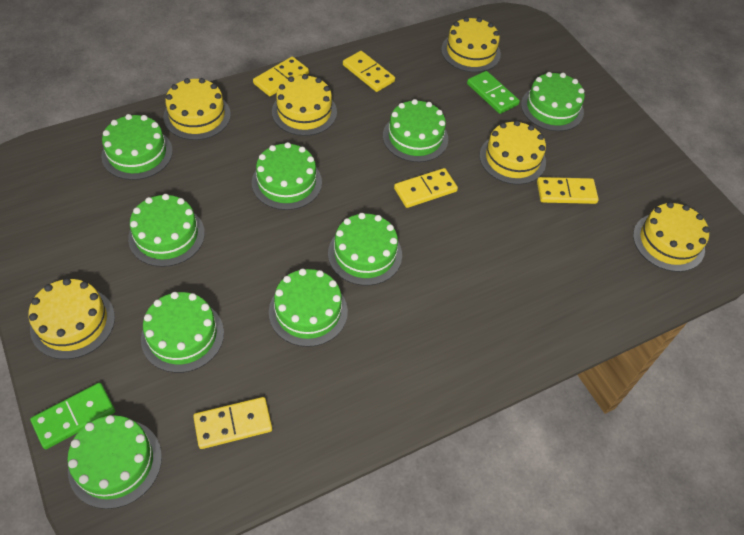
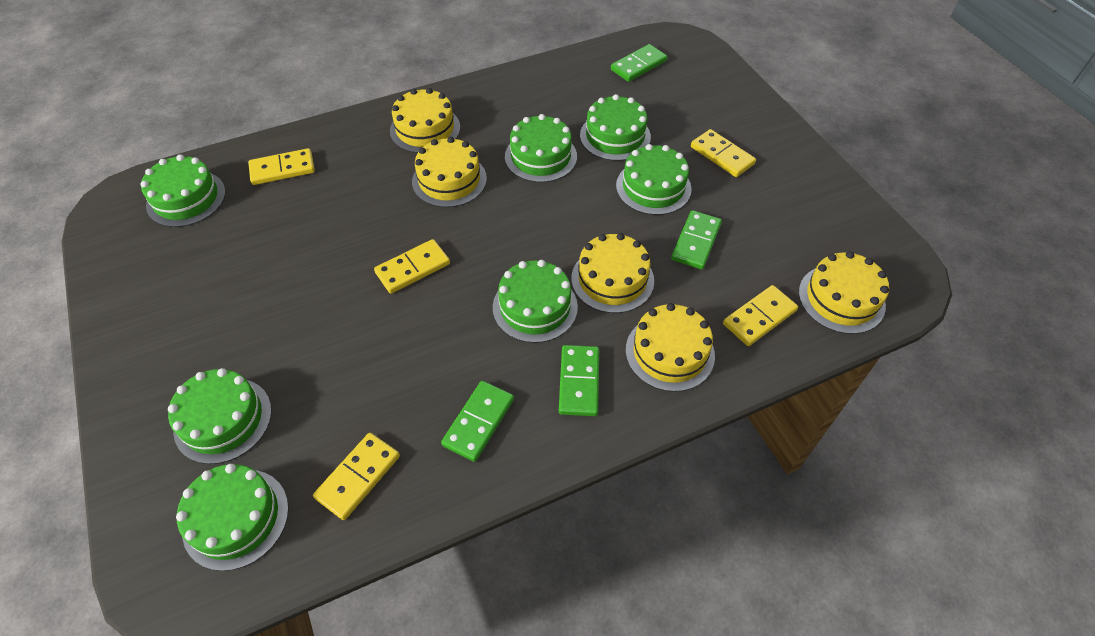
green cake: [67,415,162,509] [101,114,173,180] [128,194,205,267] [141,292,224,373] [252,142,322,210] [269,269,348,347] [328,213,402,286] [383,99,448,162] [521,72,585,131] = 9 -> [140,155,226,227] [168,368,272,464] [176,464,289,571] [493,260,578,343] [505,114,577,182] [580,94,651,161] [616,144,692,215] = 7
green domino: [30,383,115,449] [467,71,520,114] = 2 -> [441,381,514,462] [559,345,599,416] [611,44,667,82] [671,210,722,269] = 4
yellow cake: [28,278,115,359] [163,78,231,140] [272,74,337,136] [441,17,501,72] [480,121,546,185] [633,202,710,272] = 6 -> [390,88,460,153] [412,137,487,207] [572,233,654,313] [626,303,715,392] [799,251,889,334] = 5

